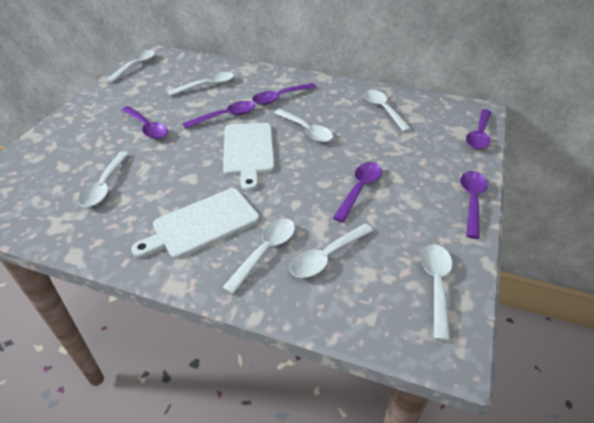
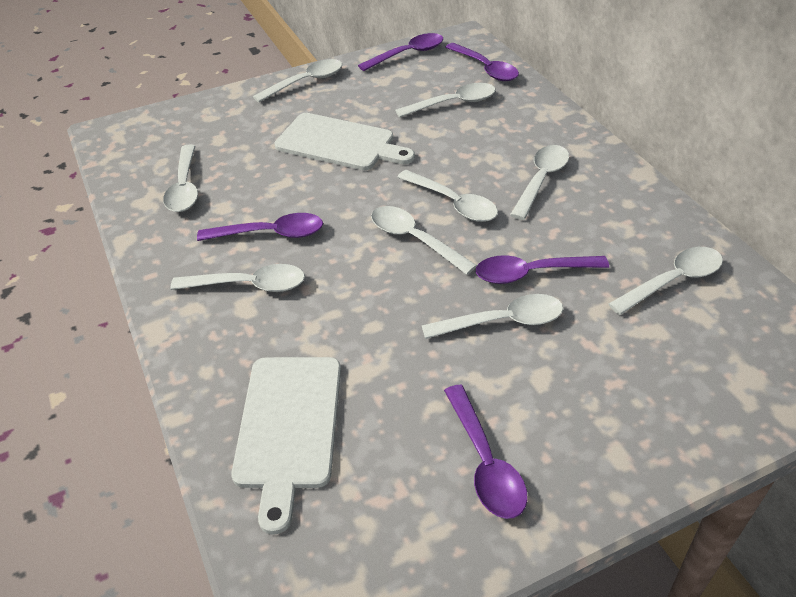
purple spoon: [122,106,168,139] [182,101,255,129] [252,83,316,105] [333,162,382,222] [460,171,488,239] [466,109,491,150] = 6 -> [197,213,323,241] [358,33,443,71] [444,385,528,519] [445,43,519,81] [476,255,609,284] = 5
white spoon: [78,152,129,207] [106,50,155,82] [167,72,234,96] [222,218,295,294] [274,109,333,142] [290,224,373,278] [364,89,411,132] [421,244,452,341] = 8 -> [163,144,198,212] [170,264,305,292] [253,59,342,103] [371,206,477,275] [395,83,496,118] [397,170,498,222] [421,294,563,339] [510,145,569,220] [609,247,723,315] = 9

